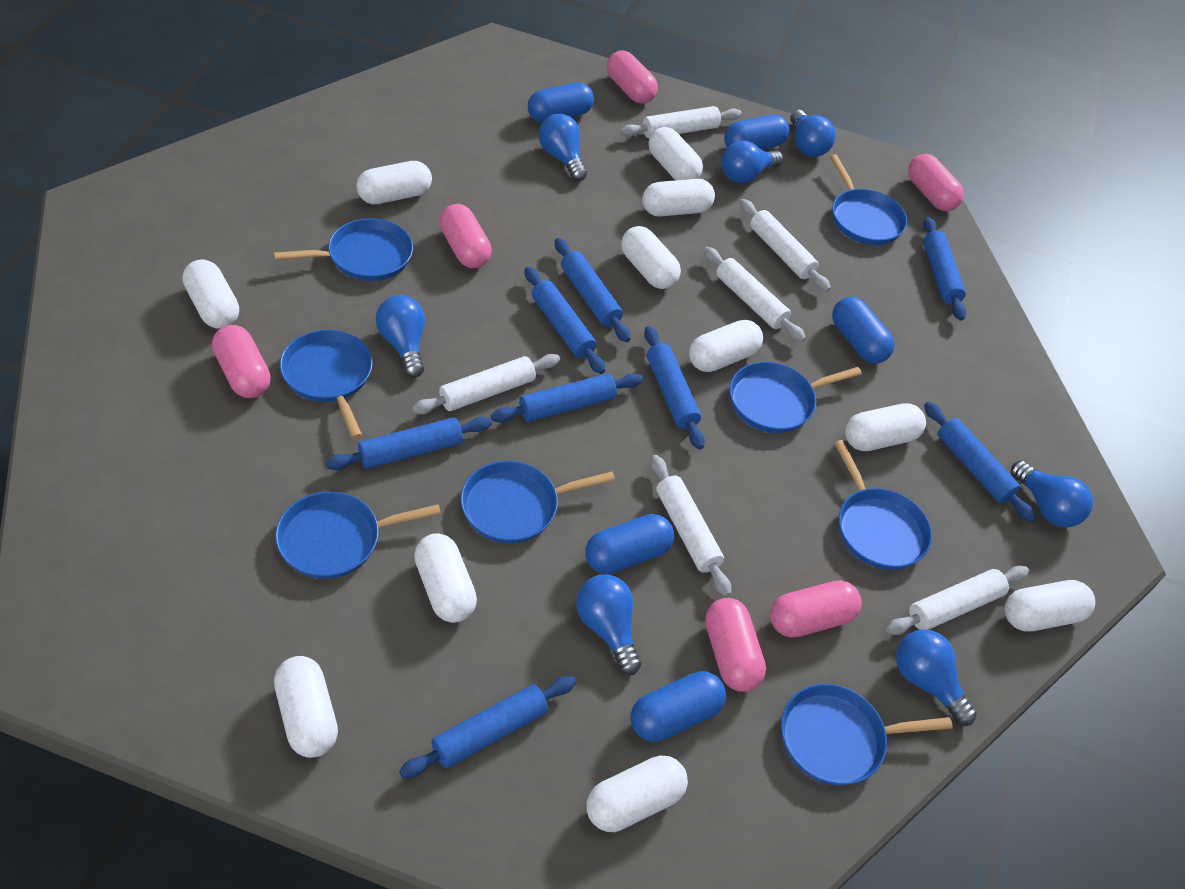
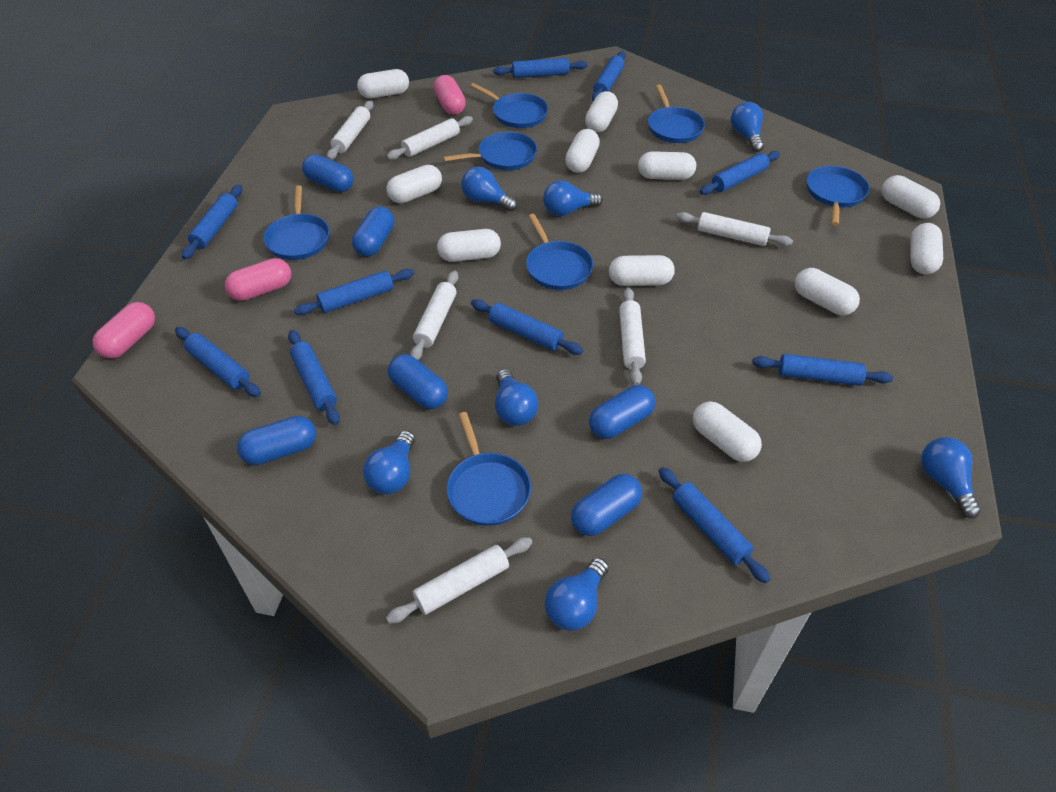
blue capsule: [528,82,594,123] [585,514,674,574] [631,671,726,742] [724,114,789,150] [832,297,895,363] = 5 -> [237,416,316,465] [302,154,354,192] [352,206,394,257] [388,354,448,409] [571,474,642,536] [589,385,655,439] = 6
blue pan: [274,218,413,281] [275,491,441,579] [280,330,373,439] [461,461,615,543] [729,362,862,433] [781,684,953,785] [830,154,907,245] [834,440,932,570] = 8 -> [263,185,330,260] [443,132,537,170] [447,412,531,526] [470,83,548,128] [526,214,593,290] [648,84,705,143] [807,166,870,226] = 7
blue rolling pin: [326,417,492,470] [399,676,576,778] [491,373,643,423] [524,266,605,374] [555,238,631,342] [644,326,705,449] [923,217,966,321] [924,401,1036,523] = 8 -> [175,327,261,397] [182,185,242,259] [288,330,340,425] [294,269,414,315] [471,299,583,355] [493,58,588,78] [592,51,626,101] [659,467,770,583] [700,151,780,195] [752,354,893,386] = 10
pink capsule: [212,325,271,398] [439,204,492,268] [607,50,658,104] [705,598,766,692] [770,580,862,638] [908,154,964,211] = 6 -> [93,302,155,358] [225,258,291,301] [433,75,466,115] = 3

